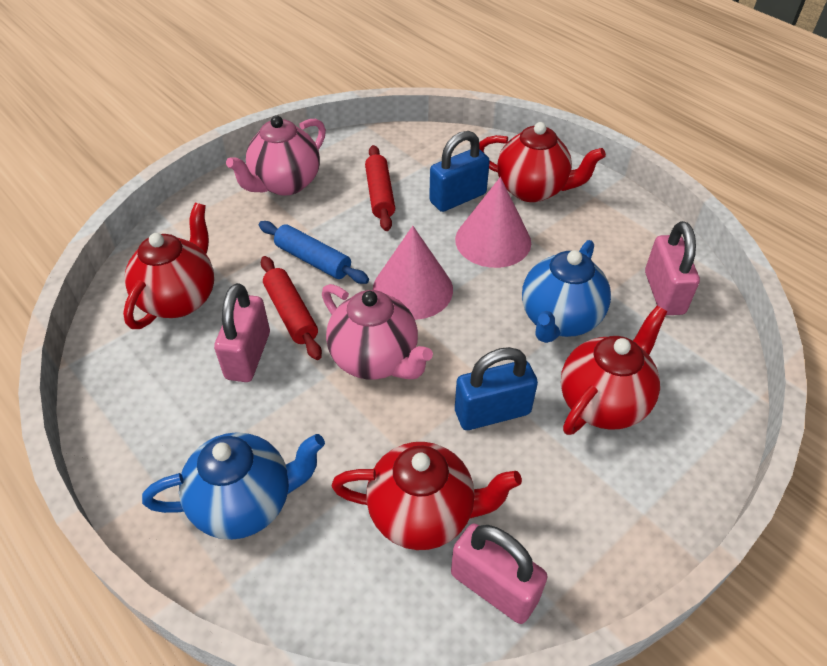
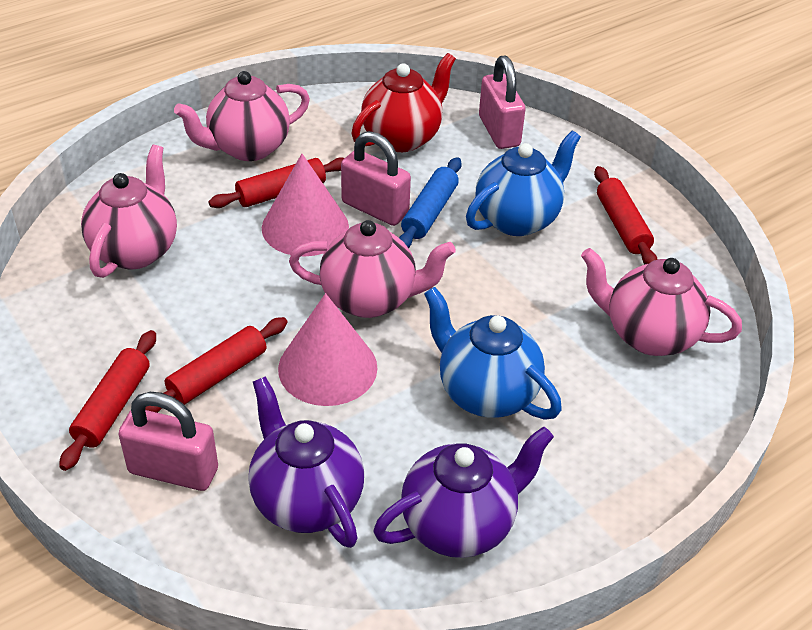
blue padlock: [429,131,490,212] [455,347,538,430] = 2 -> none = 0
pink teapot: [226,115,326,196] [322,284,433,379] = 2 -> [81,145,177,278] [174,71,310,161] [289,220,456,318] [581,248,742,356] = 4
purple teapot: none = 0 -> [248,376,364,548] [373,427,554,558] = 2
red rolling pin: [261,256,322,360] [365,145,395,231] = 2 -> [59,330,156,471] [145,317,288,413] [209,157,344,208] [594,166,658,265] = 4
red teapot: [123,203,214,329] [331,442,522,550] [479,122,606,202] [561,306,667,435] = 4 -> [351,53,456,152] = 1

